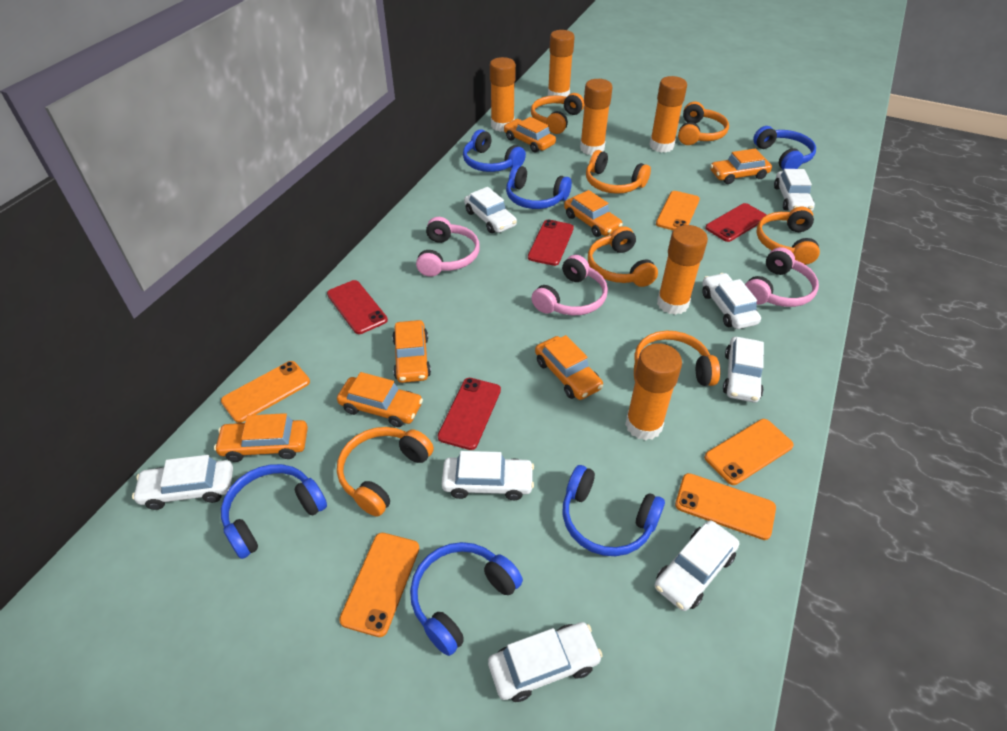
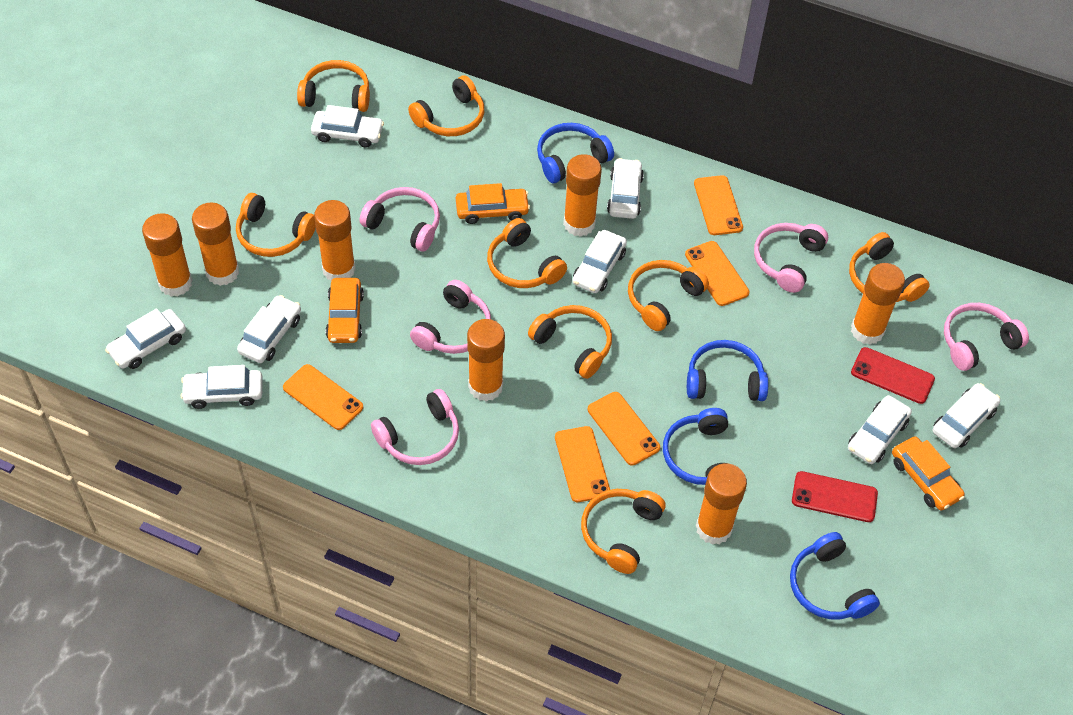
blue headphones: [221,464,327,559] [410,542,523,656] [463,130,526,172] [506,165,572,209] [563,465,665,556] [753,126,816,170] = 6 -> [537,123,614,183] [663,408,729,485] [687,340,768,401] [790,532,880,619] = 4
orange car: [214,413,308,462] [337,372,423,427] [392,320,431,383] [504,117,556,152] [535,335,603,400] [564,190,623,237] [710,148,772,184] = 7 -> [326,278,364,343] [456,183,530,224] [892,436,965,510] = 3
orange glue stick: [490,57,516,132] [548,30,575,97] [580,79,613,155] [625,343,682,440] [649,76,687,153] [657,225,708,315] = 6 -> [142,213,192,297] [192,203,239,286] [314,200,356,281] [467,319,505,402] [563,154,602,237] [696,463,747,545] [851,263,905,345] = 7
orange headphones: [337,427,434,517] [531,93,584,134] [586,150,651,194] [588,226,658,287] [634,331,720,386] [678,102,729,145] [756,207,820,265] = 7 -> [236,193,316,257] [297,60,370,112] [408,76,484,136] [487,218,567,288] [528,305,612,379] [581,489,666,574] [628,260,709,331] [849,232,930,302] = 8
pink headphones: [416,217,480,277] [531,255,608,315] [745,247,819,307] = 3 -> [360,187,440,252] [371,389,459,465] [410,280,491,354] [754,223,828,293] [944,303,1029,371] = 5
red phone: [327,280,388,334] [438,378,501,450] [528,219,574,266] [705,203,766,242] = 4 -> [792,471,878,522] [851,347,935,404] = 2

